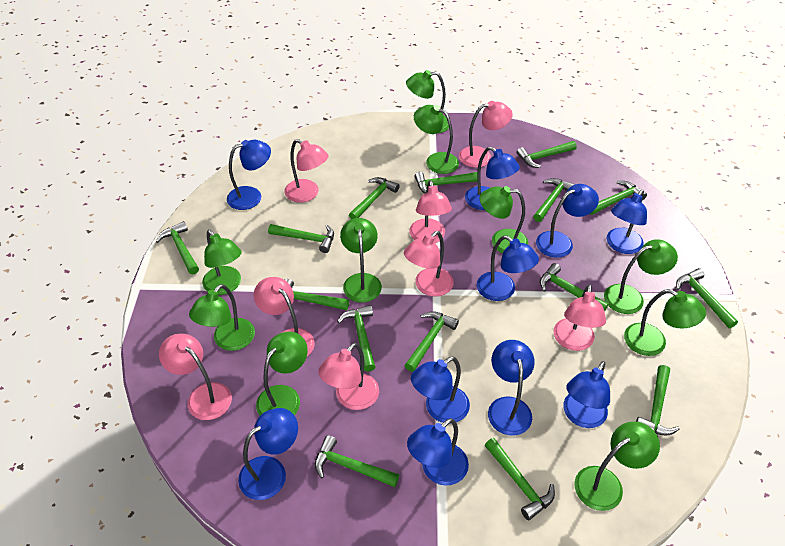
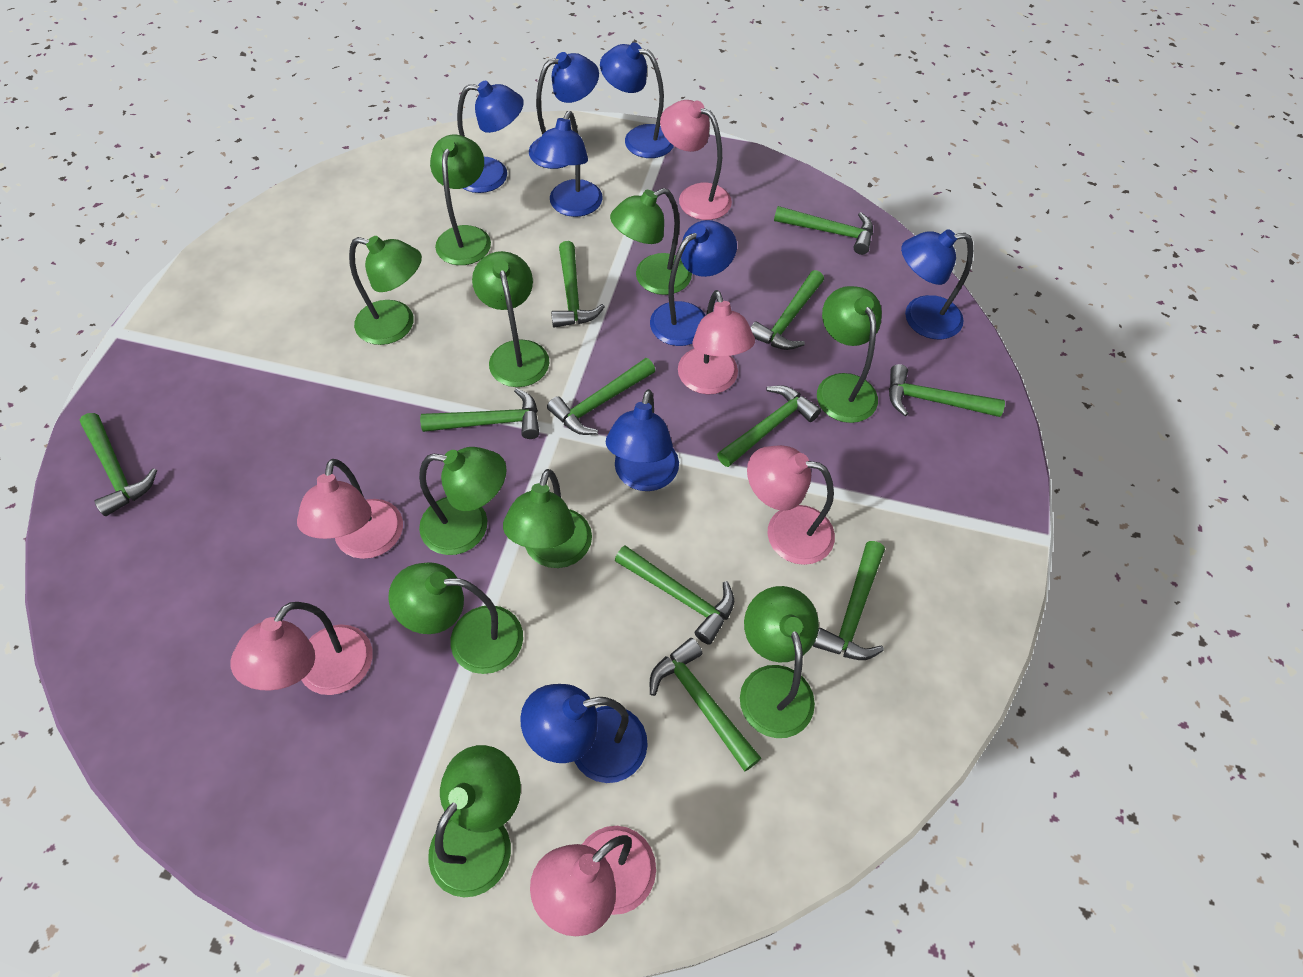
blue lamp: [227,140,271,210] [238,408,298,500] [407,418,469,486] [411,356,470,424] [465,147,520,210] [477,235,539,301] [488,340,535,436] [536,184,599,258] [563,361,610,428] [607,190,647,254] = 10 -> [457,81,524,193] [520,684,648,783] [529,52,599,169] [534,111,603,217] [600,43,674,158] [606,389,679,491] [650,220,737,346] [901,229,973,340] = 8
green hammer: [156,221,199,274] [268,224,334,253] [284,279,349,310] [315,435,399,487] [337,305,375,371] [349,177,400,219] [405,311,459,372] [414,172,477,193] [485,438,555,520] [516,141,577,168] [533,178,575,222] [540,263,608,312] [590,181,647,215] [636,365,680,435] [676,268,738,328] = 15 -> [80,413,157,516] [420,388,540,439] [547,358,655,435] [551,241,605,328] [615,545,734,645] [650,638,761,771] [717,385,821,467] [750,270,824,350] [774,206,873,255] [813,541,885,660] [889,364,1005,417] = 11
pink lamp: [159,333,232,420] [254,277,315,357] [284,139,329,203] [318,343,379,410] [404,231,454,297] [409,180,452,243] [459,101,513,168] [554,284,606,351] = 8 -> [231,602,373,695] [297,459,403,559] [530,826,656,936] [660,100,732,220] [678,290,755,395] [747,445,835,565] = 6

